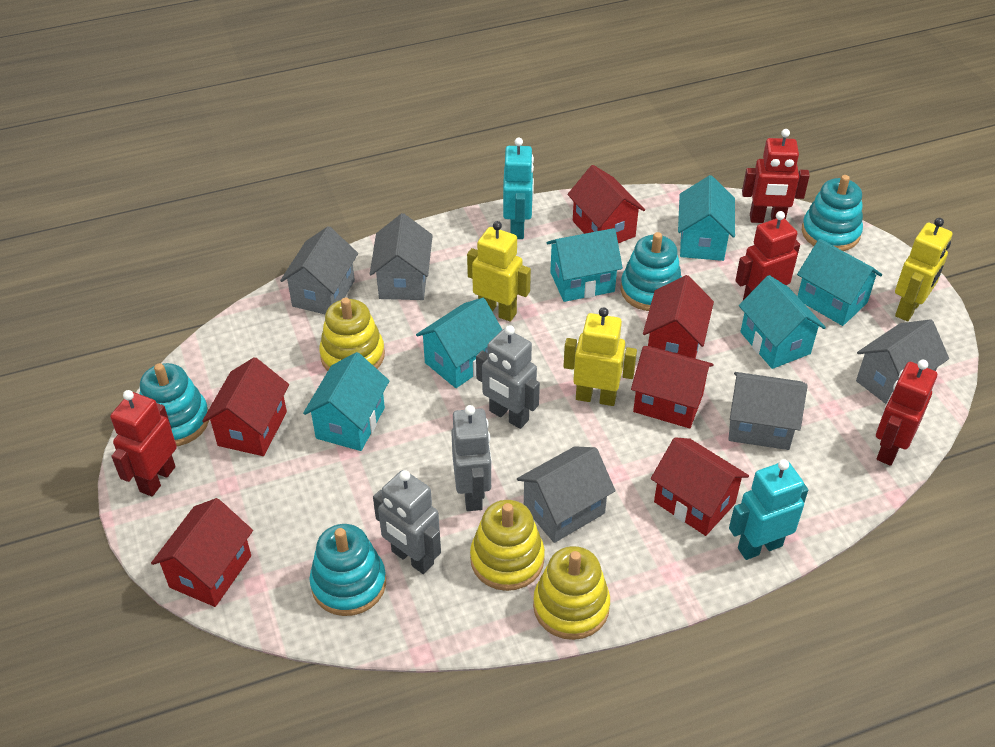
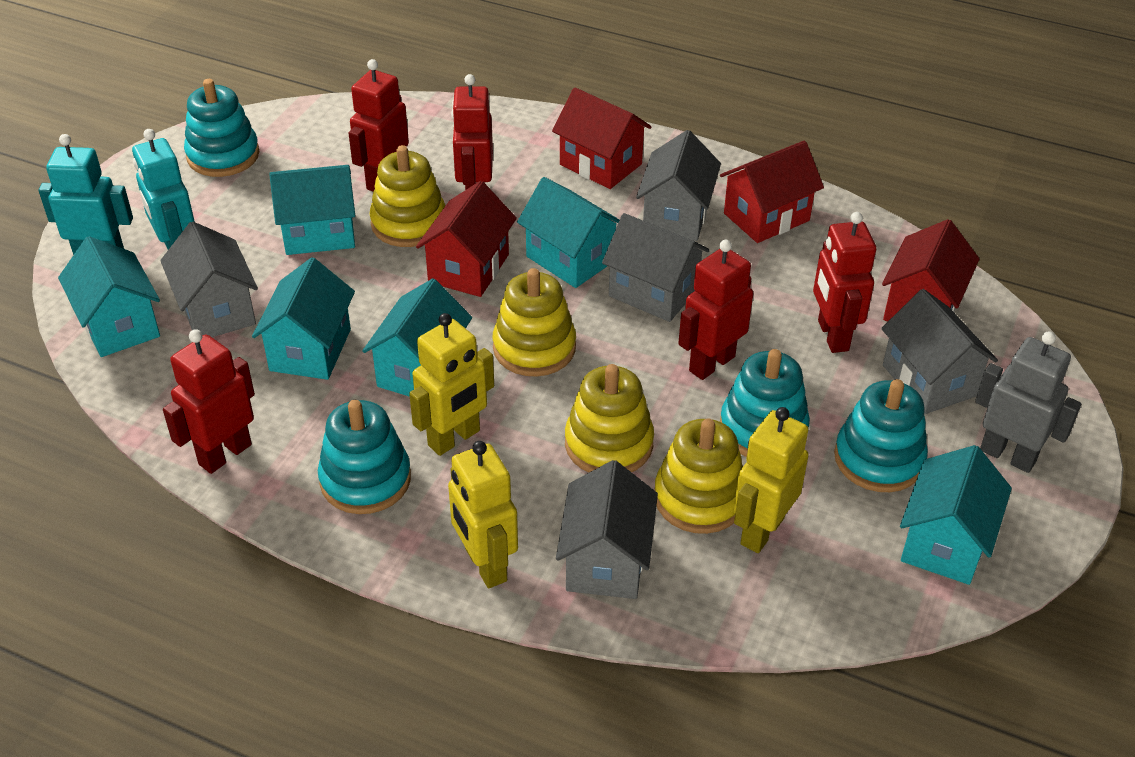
grey robot: [373,470,441,574] [451,405,492,511] [476,325,540,429] = 3 -> [975,331,1081,473] = 1
red house: [151,498,253,607] [202,357,289,456] [567,165,645,243] [631,346,714,428] [643,275,714,359] [651,437,749,536] = 6 -> [416,181,517,297] [552,87,652,189] [720,141,824,243] [882,219,979,322] = 4
red robot: [110,390,177,496] [735,211,800,300] [742,129,810,223] [876,359,937,466] = 4 -> [163,329,255,474] [349,59,409,192] [451,74,493,190] [678,240,753,380] [813,212,876,353] = 5
yellow stacking toy: [319,298,385,371] [470,500,545,591] [533,546,610,640] = 3 -> [370,145,445,247] [493,268,576,377] [565,364,654,472] [654,418,743,534] = 4

